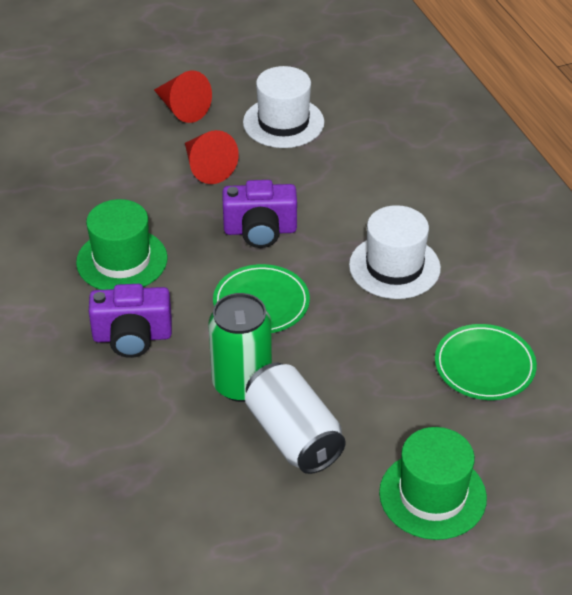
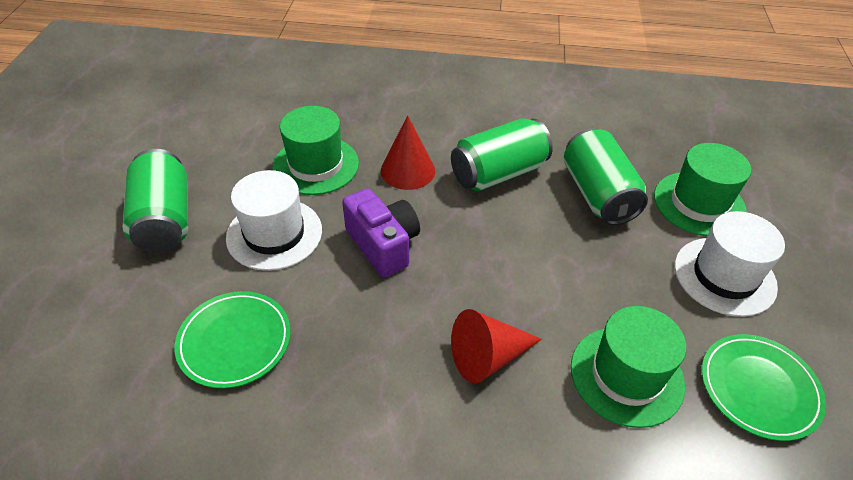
green can: [208,293,272,402] = 1 -> [123,149,188,252] [451,118,553,191] [564,128,648,225] = 3
green hat: [76,199,168,290] [379,427,487,540] = 2 -> [273,106,359,195] [571,306,686,428] [654,143,751,236] = 3
purple camera: [89,284,172,358] [222,180,297,248] = 2 -> [342,188,420,277] = 1
white can: [245,363,346,474] = 1 -> none = 0

